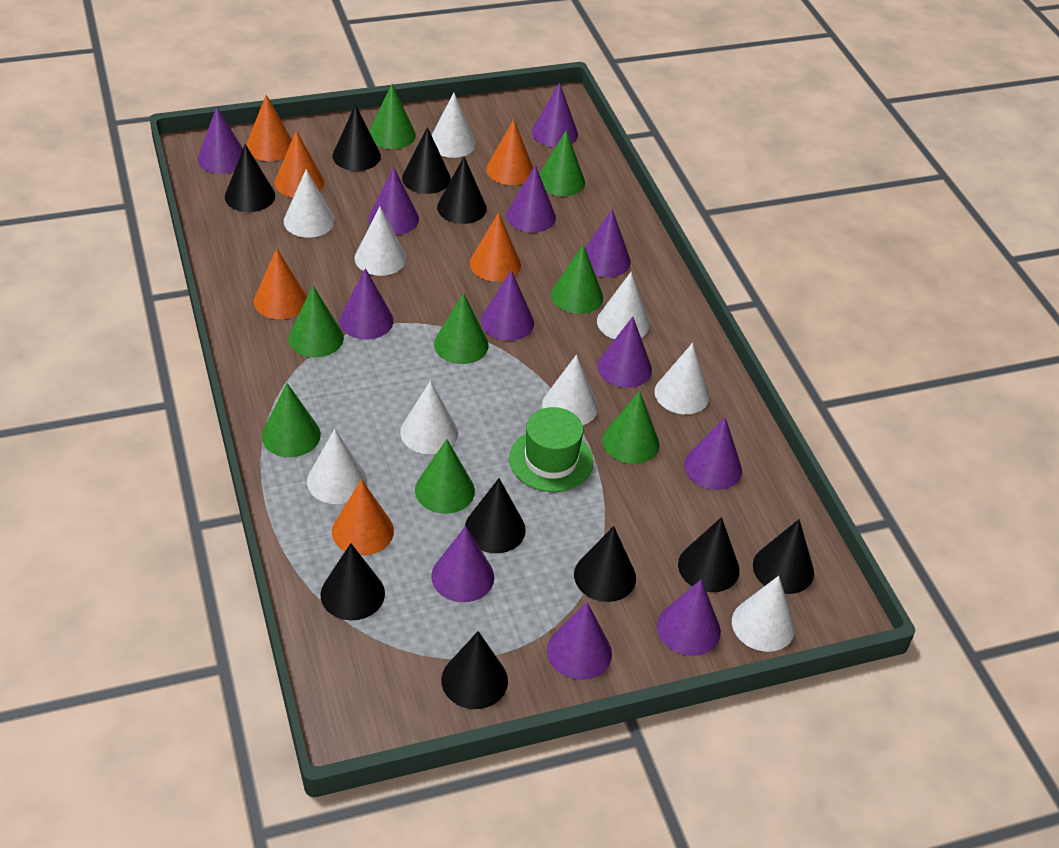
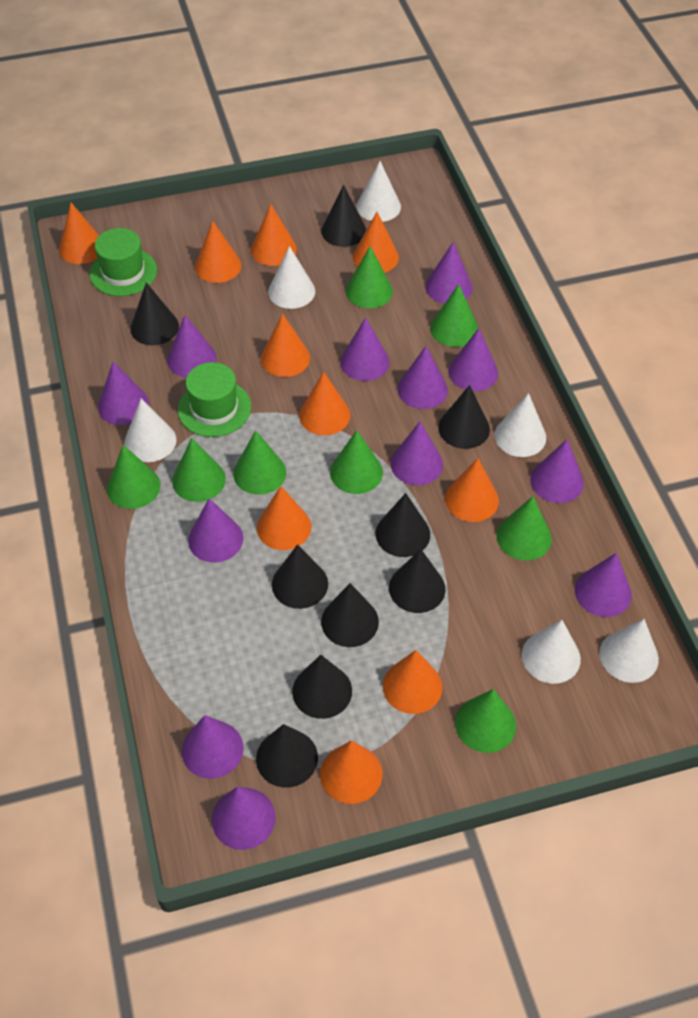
black cone: [225,144,275,212] [321,543,385,620] [333,104,381,171] [402,127,451,194] [437,157,487,224] [441,631,508,709] [465,478,526,553] [574,526,636,602] [678,517,740,592] [753,519,814,594] = 10 -> [130,282,179,345] [256,724,318,788] [272,544,328,609] [292,655,352,719] [321,185,366,247] [321,583,379,647] [376,493,430,557] [389,549,445,613] [438,385,490,449] = 9
green hat: [509,407,593,492] = 1 -> [89,228,157,296] [178,362,251,437] = 2
orange cone: [246,95,292,161] [254,248,307,319] [275,130,324,198] [332,479,394,556] [470,213,521,282] [486,119,533,185] = 6 -> [59,203,99,264] [195,220,241,283] [251,204,297,266] [257,486,311,550] [261,314,310,377] [299,372,350,435] [320,740,383,804] [353,212,399,273] [383,650,442,714] [445,458,499,522] = 10
white cone: [284,169,335,238] [307,429,367,504] [355,207,407,276] [400,381,458,454] [432,93,476,158] [542,355,598,425] [597,272,650,340] [654,343,710,414] [732,576,795,652] = 9 -> [124,398,176,462] [268,246,315,309] [357,161,401,222] [495,393,546,457] [522,620,581,684] [599,619,659,683] = 6

